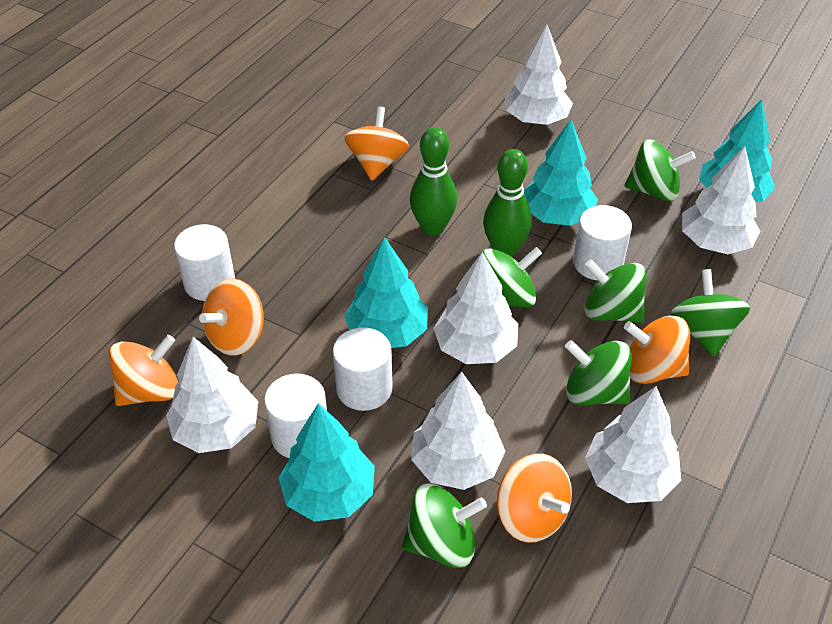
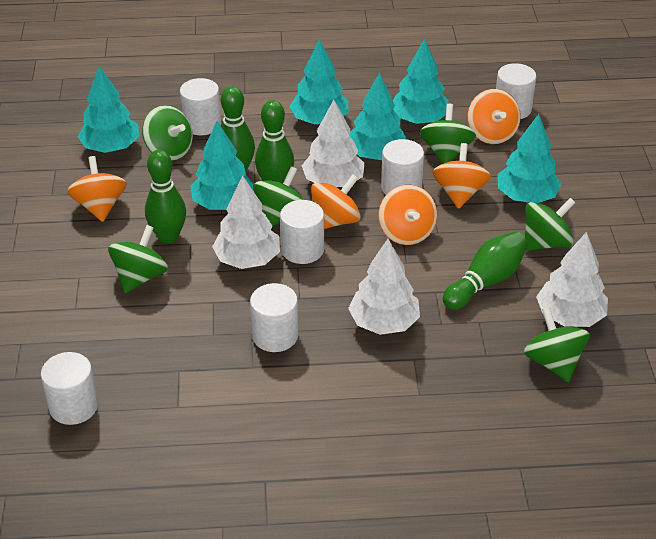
green bowling pin: [410,127,457,236] [483,149,532,257] = 2 -> [145,150,186,244] [221,86,255,172] [255,100,294,184] [443,231,528,310] = 4
turquoise tree: [279,403,375,522] [344,237,428,348] [524,120,598,226] [699,99,775,202] = 4 -> [78,66,139,153] [190,121,253,210] [289,39,349,125] [350,73,407,160] [393,39,449,124] [497,114,562,203] = 6
white cylinder: [174,224,235,301] [264,374,327,458] [333,327,393,411] [573,205,632,280] = 4 -> [41,352,98,425] [180,78,221,135] [250,283,298,352] [280,200,324,264] [381,139,424,194] [496,63,537,119] = 6
white tree: [166,337,258,453] [411,372,506,490] [433,252,518,364] [505,25,573,125] [585,386,681,503] [682,146,761,254] = 6 -> [212,176,280,269] [302,100,365,187] [348,239,420,335] [536,232,608,327] = 4

